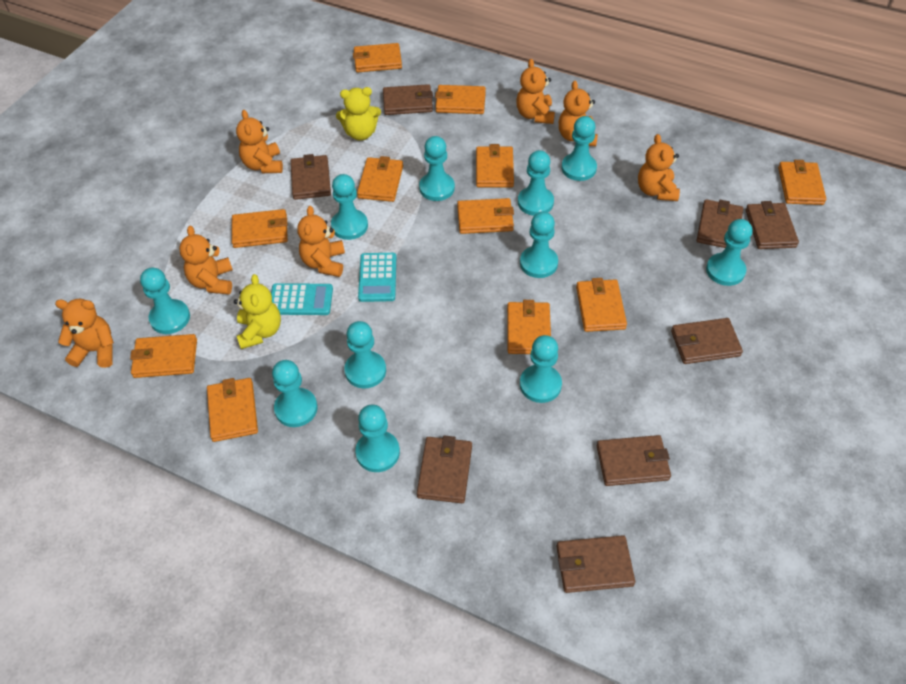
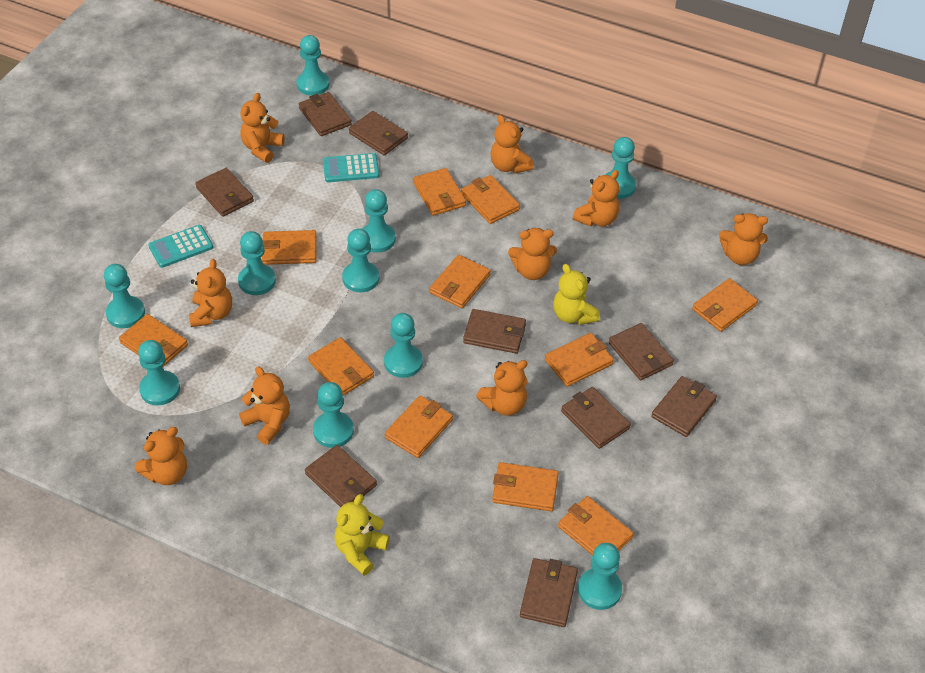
brown wallet: [291,154,331,200] [383,84,433,115] [417,436,472,503] [557,535,635,593] [597,435,671,486] [671,318,743,364] [697,199,743,248] [746,201,799,249] = 8 -> [195,168,254,217] [299,92,352,136] [305,445,377,507] [349,111,408,155] [463,309,526,354] [520,558,578,627] [561,387,631,449] [609,323,674,380] [651,376,717,437] = 9
orange teddy bear: [55,299,114,368] [179,226,233,295] [236,110,283,173] [297,206,345,277] [516,59,555,124] [559,81,598,146] [638,134,680,201] = 7 -> [135,427,187,485] [189,259,232,327] [239,367,290,445] [240,93,285,163] [476,360,528,416] [490,115,534,173] [508,228,557,280] [573,170,619,227] [719,213,768,265] = 9
turquoise pawn: [140,268,190,334] [272,360,318,427] [331,174,368,240] [344,321,386,389] [355,405,400,472] [419,136,455,201] [518,150,554,216] [520,212,558,278] [520,335,562,403] [562,116,597,181] [706,219,752,286] = 11 -> [104,264,145,328] [138,340,180,406] [238,231,276,295] [297,35,329,96] [313,382,354,448] [342,229,379,292] [362,189,396,252] [384,313,423,378] [578,543,622,610] [605,137,636,199] = 10

